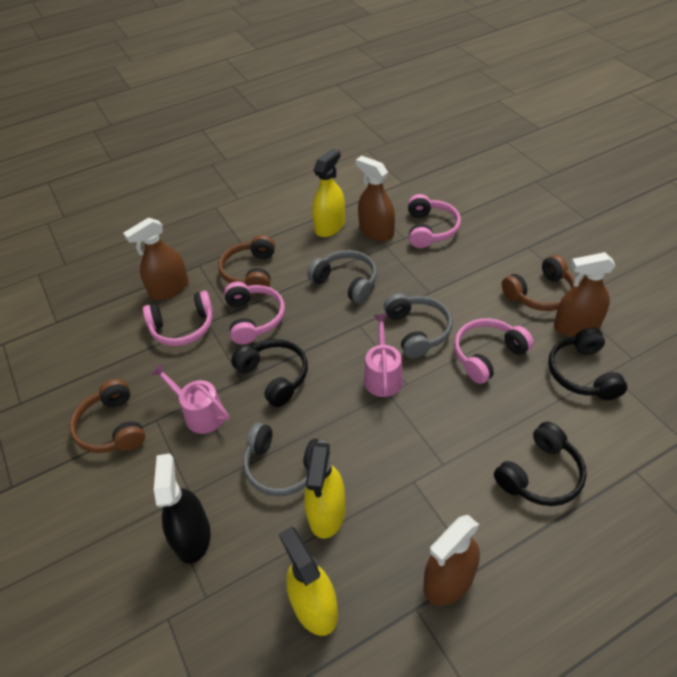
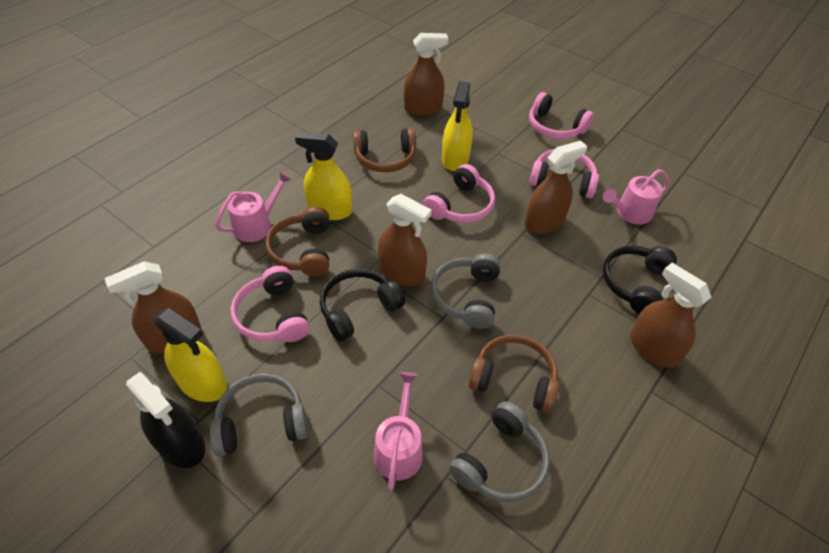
black headphones: [231,339,308,407] [494,422,587,506] [548,328,627,400] = 3 -> [320,269,405,341] [603,246,677,314] = 2
brown spray bottle: [123,218,189,300] [356,156,395,241] [424,515,480,606] [554,252,616,337] = 4 -> [105,261,201,354] [378,194,431,286] [404,33,448,116] [524,140,587,234] [630,263,711,368] = 5
pink watering can: [151,363,229,434] [364,314,403,397] = 2 -> [215,171,292,242] [374,372,423,490] [603,169,670,225] = 3

